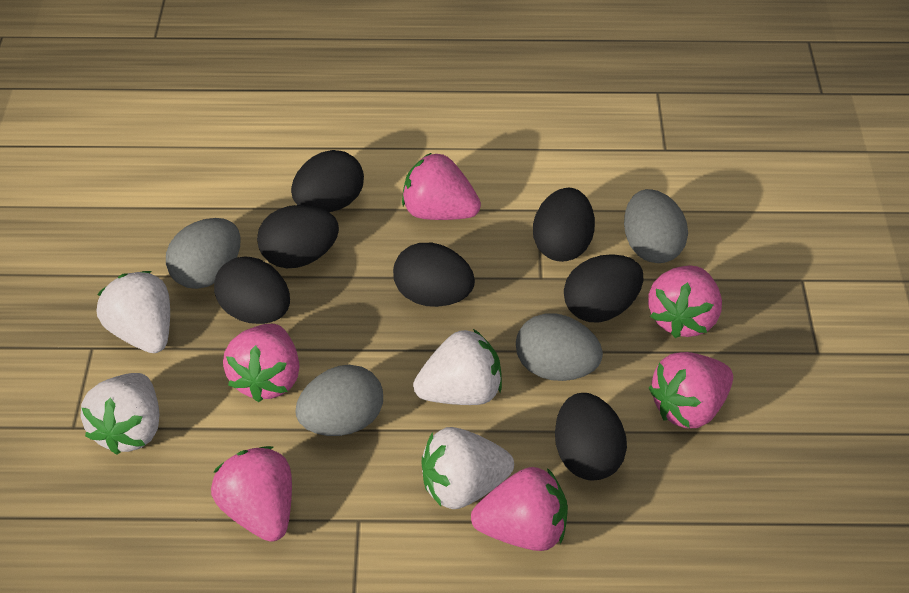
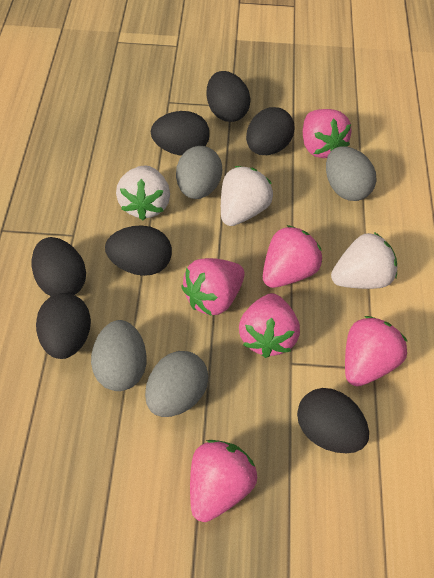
white strawberry: [80,373,160,455] [97,271,170,353] [413,329,502,405] [422,427,514,509] = 4 -> [116,165,170,220] [221,166,273,226] [331,232,397,289] = 3

